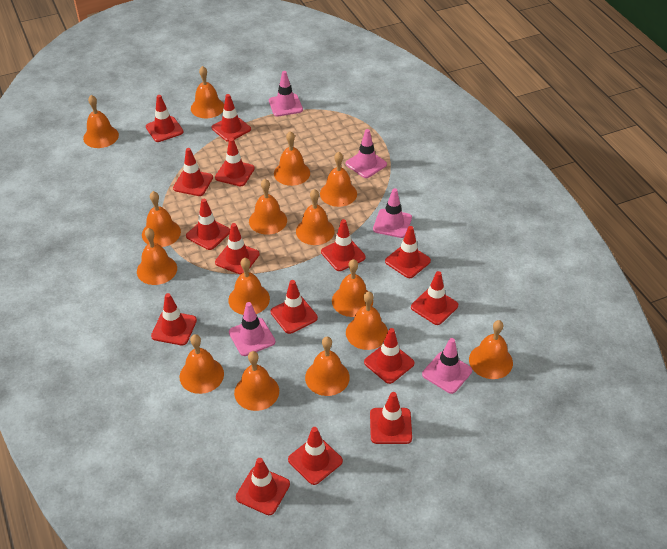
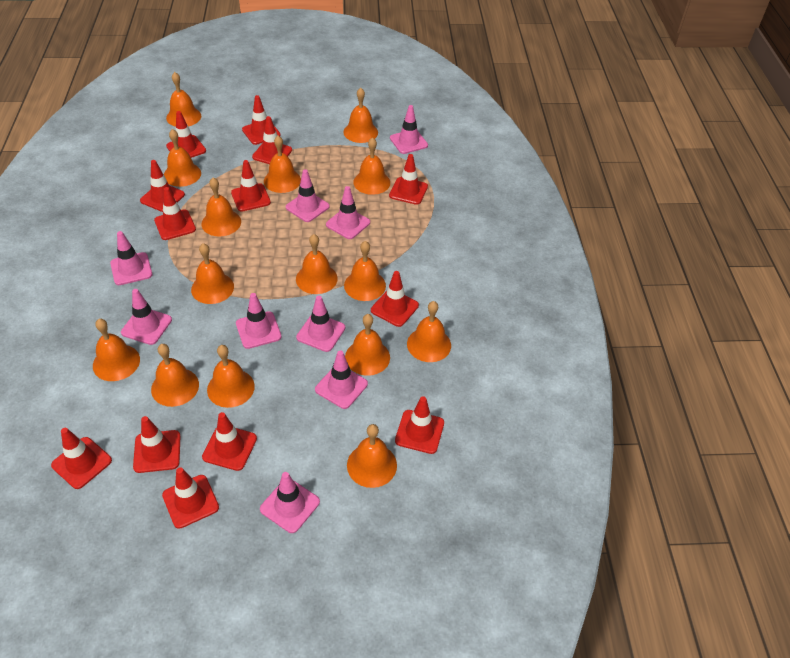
pink traffic cone: [229,302,275,356] [269,71,303,117] [346,129,387,178] [373,188,412,238] [422,338,472,394] = 5 -> [110,231,152,285] [121,289,172,345] [236,293,282,349] [260,472,320,533] [285,169,330,222] [296,296,345,352] [315,350,368,409] [326,186,370,239] [390,105,428,154] = 9
red traffic cone: [146,95,184,142] [151,293,197,345] [173,148,213,196] [186,199,230,250] [212,94,251,142] [215,138,255,186] [215,223,260,275] [236,458,290,515] [271,280,318,334] [288,427,343,485] [321,219,366,271] [364,328,414,384] [370,392,412,444] [385,226,431,278] [411,271,458,325] = 15 -> [51,428,112,489] [133,416,181,473] [140,160,185,212] [154,187,196,240] [162,467,219,529] [166,111,206,158] [202,412,257,471] [231,160,271,212] [242,95,281,145] [252,116,292,164] [371,271,419,327] [389,154,428,205] [395,396,444,454] = 13

